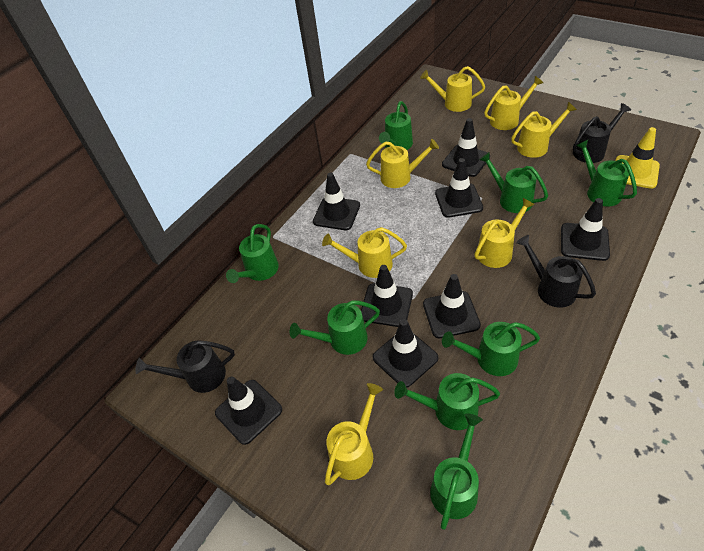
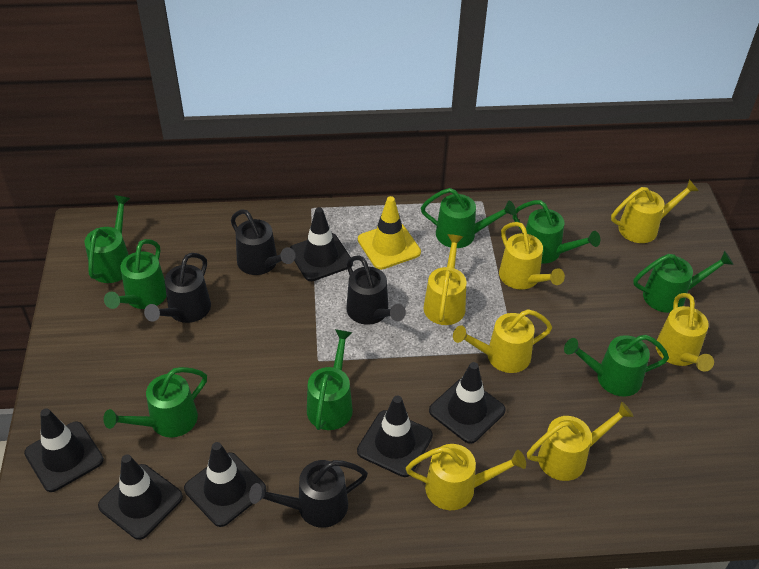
black traffic cone: [215,376,282,445] [313,173,360,230] [361,265,413,327] [373,319,438,388] [423,274,481,338] [435,158,483,218] [442,118,490,177] [561,198,610,261] = 8 -> [24,408,104,492] [98,454,183,540] [184,442,266,527] [290,207,353,281] [357,395,433,477] [429,362,506,444] = 6
black watering can: [135,341,235,393] [516,235,596,308] [573,103,631,163] = 3 -> [144,253,211,323] [231,209,295,275] [249,460,368,528] [346,255,406,325] = 4

